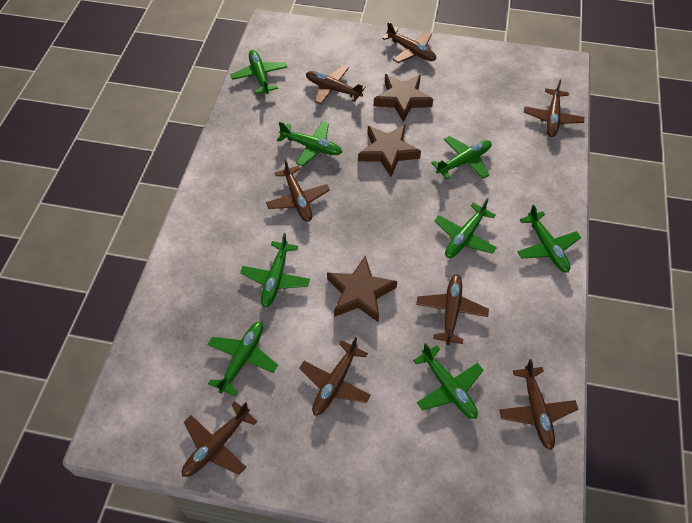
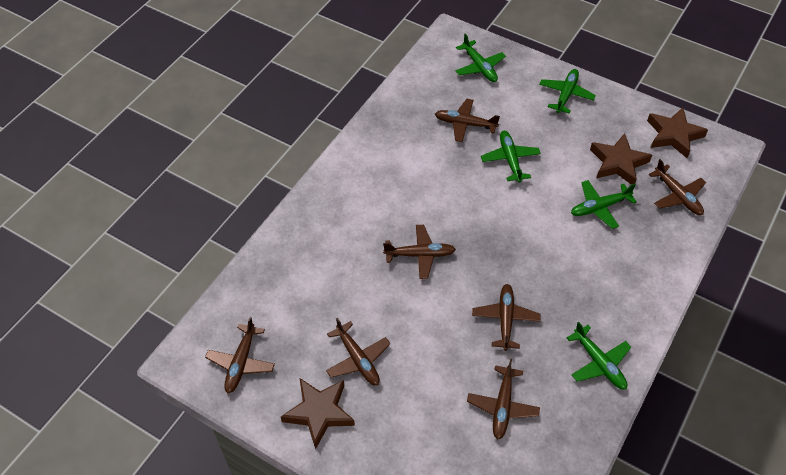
brown plane: [182,401,257,477] [266,158,330,222] [299,337,371,415] [306,66,366,104] [382,22,436,63] [416,274,489,345] [499,359,578,450] [524,80,584,137] = 8 -> [205,317,275,394] [326,318,390,385] [383,225,456,279] [435,99,500,142] [467,359,540,439] [472,284,541,351] [649,159,706,215] = 7
green plane: [207,322,278,396] [231,50,287,94] [240,233,310,307] [277,121,342,166] [413,343,483,419] [431,136,492,179] [435,198,497,258] [517,205,581,273] = 8 -> [455,33,506,82] [481,131,541,183] [539,69,596,114] [567,322,631,389] [571,180,637,229] = 5

